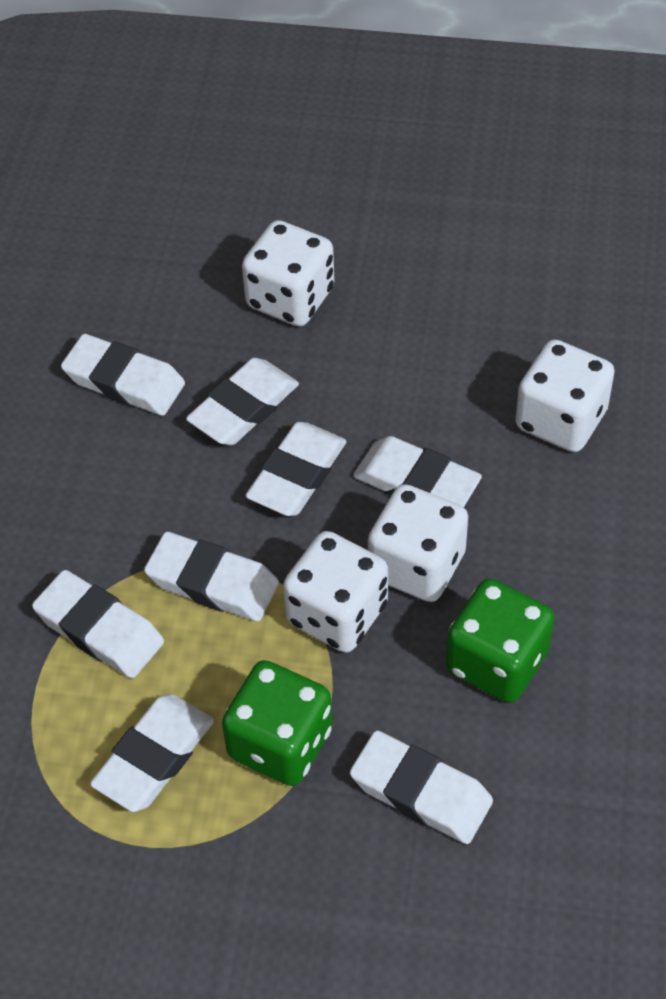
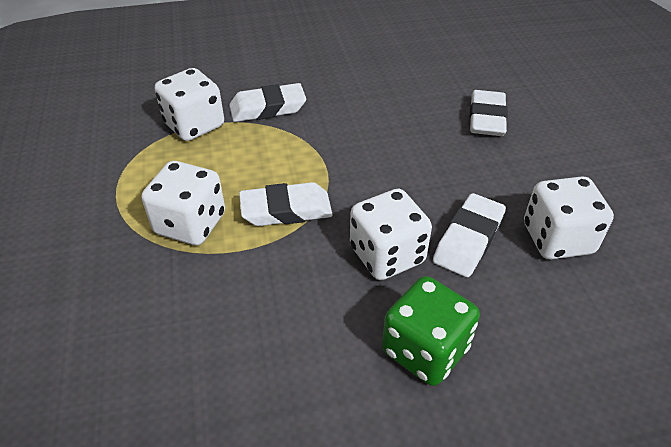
green dice: [222,660,332,786] [446,579,554,703] = 2 -> [382,276,480,386] = 1
white eraser: [32,570,164,678] [61,334,185,416] [90,694,214,812] [144,532,279,621] [186,358,299,445] [245,422,347,516] [350,730,493,844] [353,436,482,508] = 8 -> [229,83,306,122] [239,182,333,226] [433,193,506,277] [470,90,508,136] = 4

